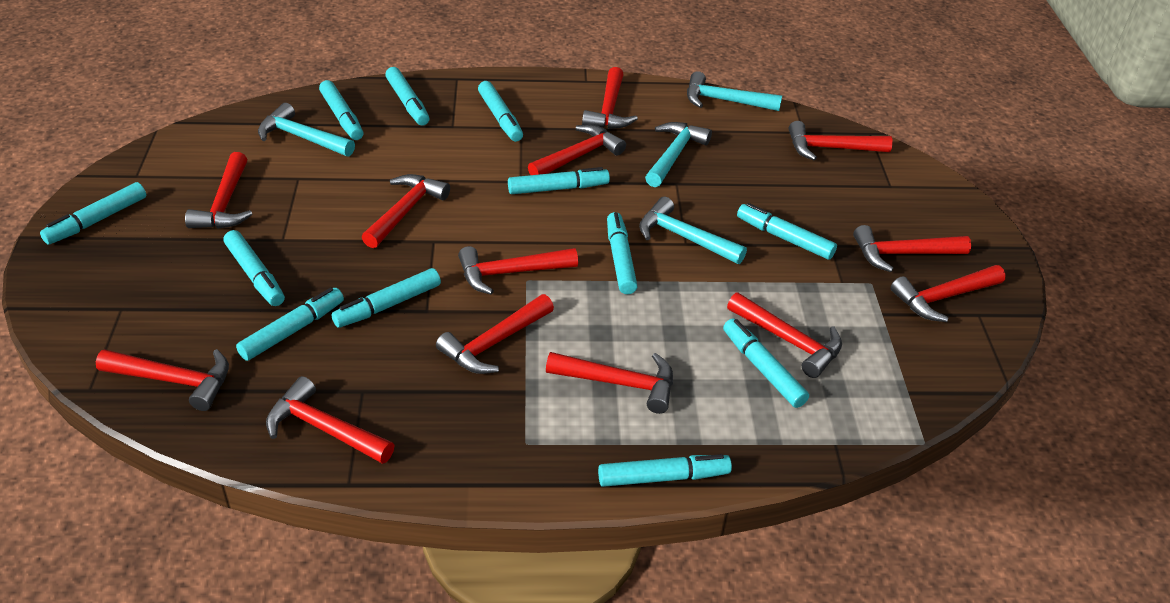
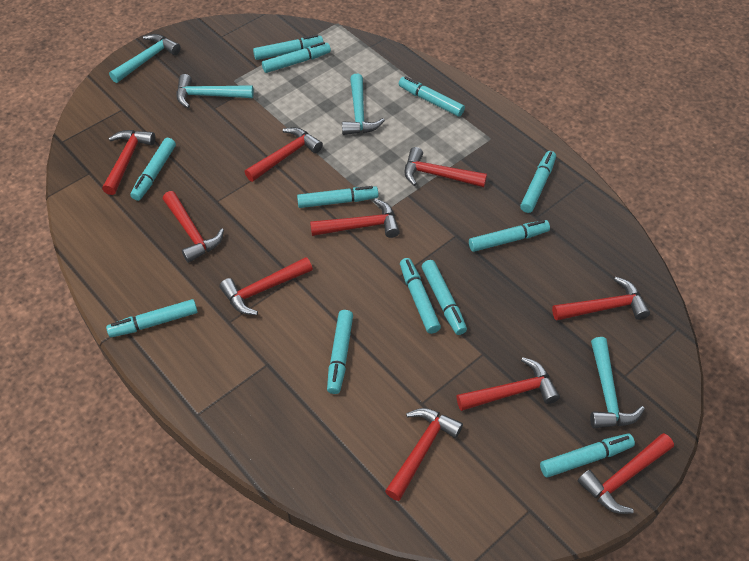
red hammer: [96,349,229,411] [185,152,252,229] [266,376,395,464] [362,174,450,248] [436,294,554,374] [458,246,578,295] [528,125,626,175] [546,352,673,414] [582,67,638,129] [727,292,842,378] [789,121,892,161] [853,225,971,272] [891,265,1006,322] = 13 -> [102,130,155,195] [163,191,224,263] [220,257,313,315] [245,127,323,182] [310,199,400,238] [385,408,463,501] [404,147,487,187] [457,357,560,411] [552,277,650,321] [578,433,674,514] = 10

